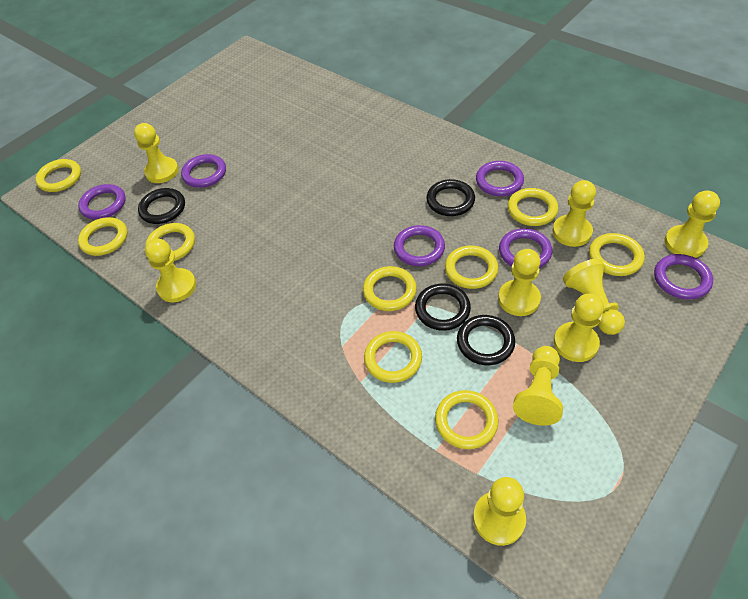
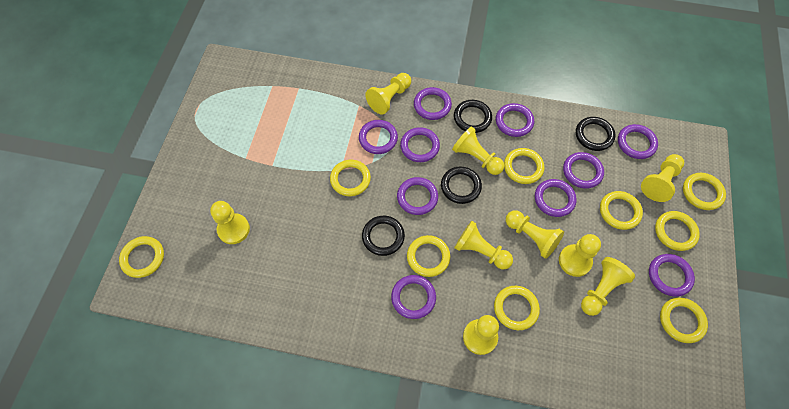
purple ring: [78,184,126,220] [181,154,226,188] [394,225,445,266] [476,161,524,196] [499,228,552,268] [654,254,713,300] = 6 -> [359,120,398,154] [391,275,436,319] [397,177,438,215] [400,127,440,162] [414,87,452,120] [496,103,534,137] [535,179,577,217] [563,152,604,189] [618,124,658,159] [649,254,695,296] = 10

